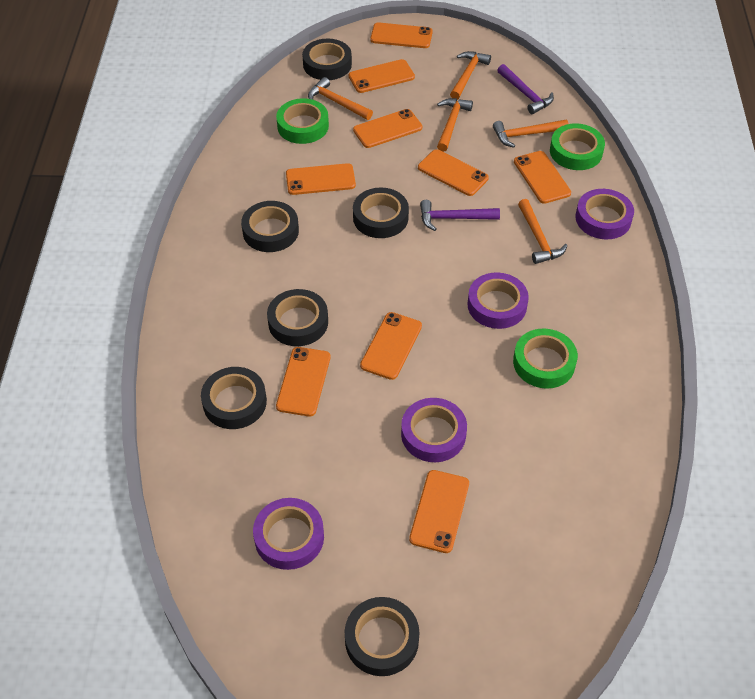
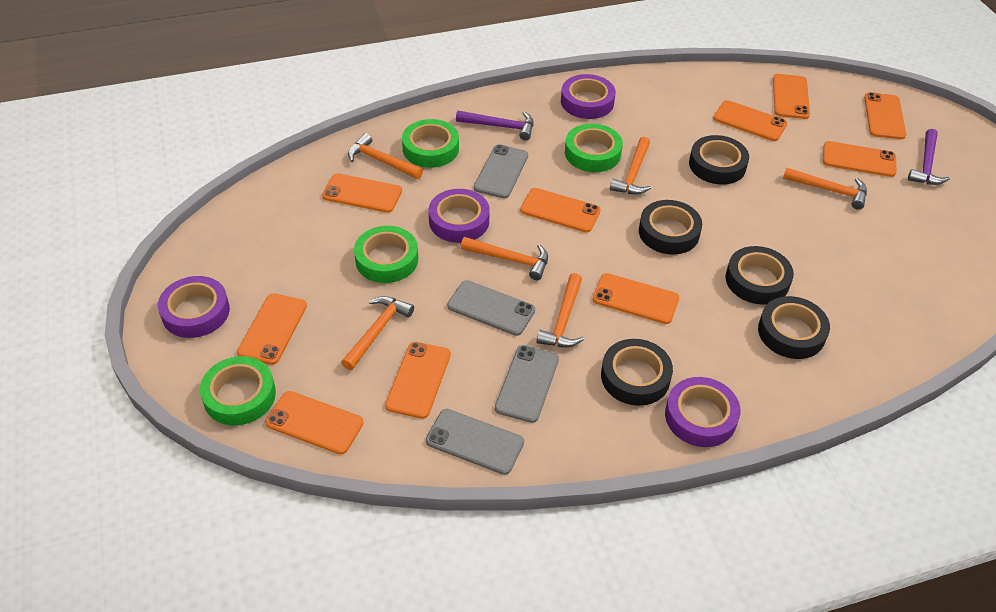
black tape: [201,367,267,429] [241,201,299,252] [267,289,328,346] [302,39,352,80] [345,597,419,676] [353,188,409,238] = 6 -> [601,339,673,406] [639,200,702,255] [689,135,749,184] [726,246,794,305] [758,296,830,359] = 5
green tape: [276,98,329,144] [513,329,578,389] [550,123,605,170] = 3 -> [200,356,276,425] [354,226,418,283] [402,119,459,168] [565,124,623,172] = 4
grey phone: none = 0 -> [426,409,524,475] [447,280,535,336] [474,144,528,198] [495,345,559,423] = 4
orange hammer: [308,77,373,120] [437,98,473,152] [450,51,491,100] [493,120,568,148] [518,199,567,264] = 5 -> [341,296,414,370] [348,133,423,179] [461,237,548,280] [536,273,584,348] [610,137,651,195] [783,167,867,210] = 6
orange phone: [276,347,331,416] [286,163,356,195] [349,59,415,93] [353,109,422,148] [360,312,422,380] [370,22,433,48] [409,470,469,553] [418,149,489,196] [514,151,571,204] = 9 -> [237,293,307,365] [265,391,364,454] [322,173,402,213] [385,342,451,419] [520,188,601,232] [592,273,679,324] [713,100,787,141] [773,74,810,119] [823,141,896,177] [864,92,906,139] = 10

